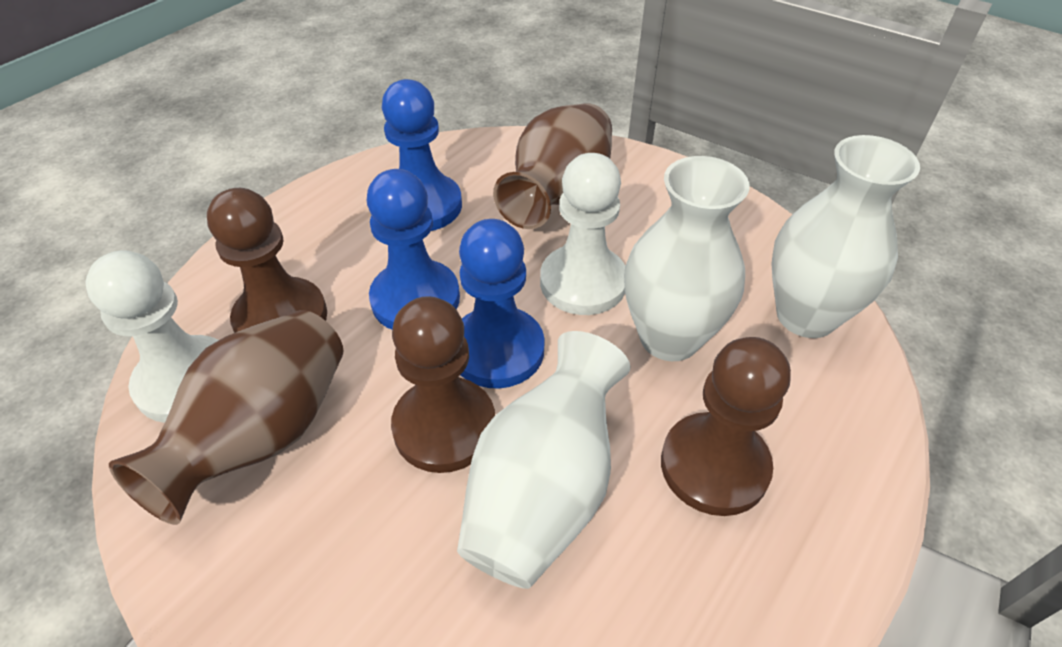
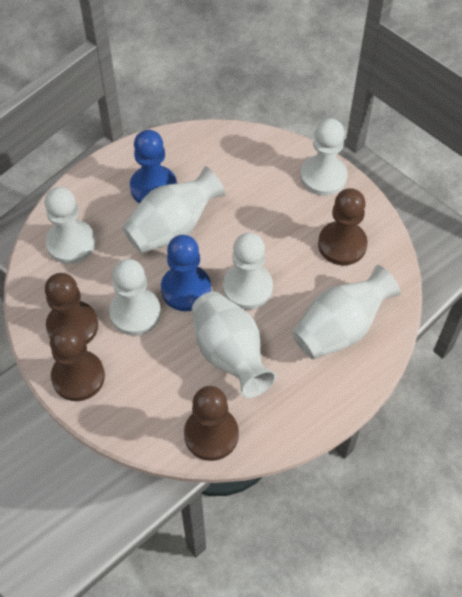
blue pawn: [367,169,460,330] [382,79,462,231] [459,219,545,389] = 3 -> [130,130,177,204] [161,235,211,311] = 2
brown pawn: [207,188,327,333] [391,296,495,473] [661,337,791,516] = 3 -> [45,273,98,345] [50,325,105,401] [184,386,239,461] [318,188,368,265] = 4
brown vase: [109,310,344,525] [493,103,612,229] = 2 -> none = 0
white pawn: [85,250,219,423] [540,153,625,315] = 2 -> [44,187,95,264] [109,259,161,336] [223,233,273,310] [300,118,348,196] = 4

